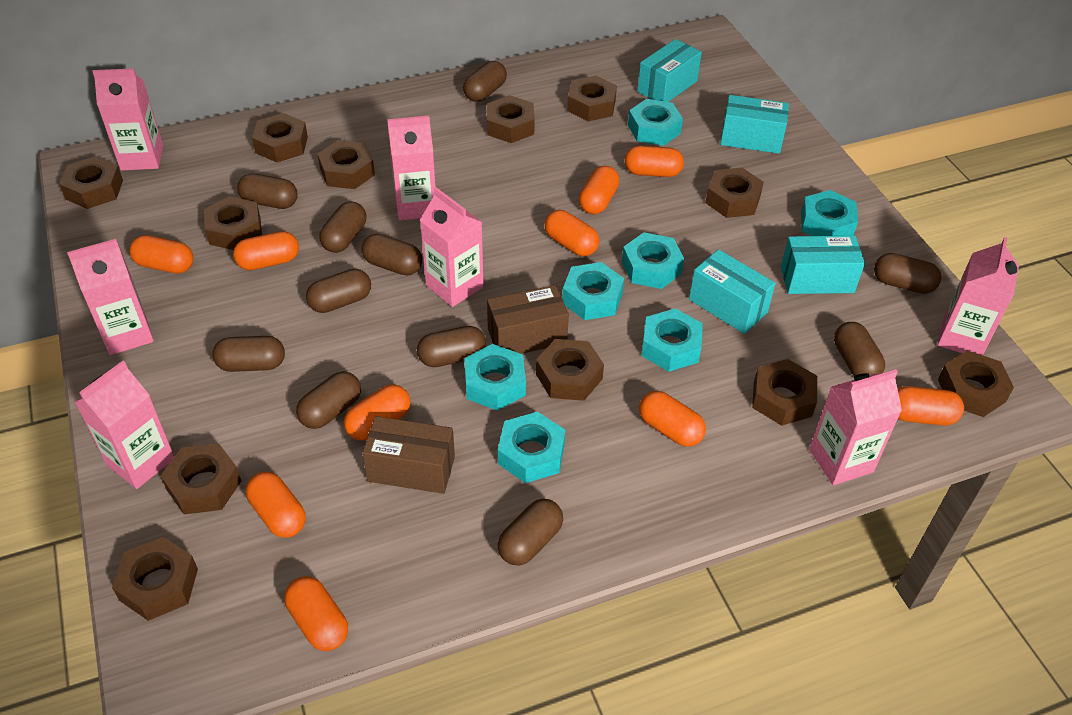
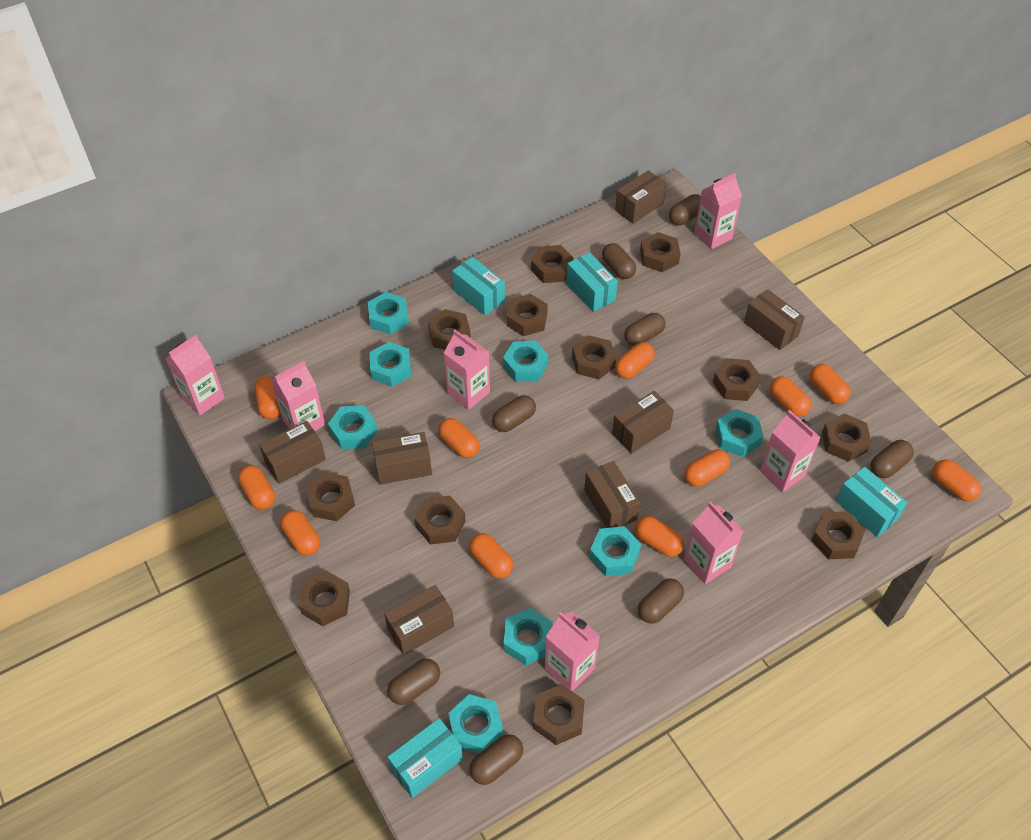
brown box: [362,416,455,494] [487,285,569,354] = 2 -> [259,421,326,484] [372,432,432,485] [384,585,454,655] [584,461,640,528] [612,391,674,453] [615,170,667,224] [744,289,805,350] = 7
brown capsule: [212,336,285,372] [237,173,298,209] [296,371,361,429] [306,269,371,313] [319,201,366,253] [362,234,422,276] [417,326,486,367] [463,61,507,102] [498,499,563,565] [834,322,885,376] [874,253,941,294] = 11 -> [387,659,440,705] [469,734,523,785] [492,395,536,432] [602,243,636,279] [624,313,665,346] [638,578,684,624] [669,194,701,225] [871,440,914,478] = 8
orange capsule: [129,235,193,274] [233,231,299,270] [246,472,306,538] [284,576,348,651] [344,384,410,441] [545,210,599,256] [579,166,620,214] [625,146,684,177] [639,391,706,447] [898,386,964,425] = 10 -> [238,465,275,510] [254,376,280,419] [281,510,320,556] [438,418,480,458] [469,533,513,579] [615,342,655,379] [635,516,684,557] [684,450,730,487] [769,376,811,416] [809,364,851,404] [932,459,981,501] = 11
turquoise nut: [464,344,526,411] [498,412,565,483] [562,262,624,320] [622,232,684,289] [628,99,683,146] [641,308,703,372] [801,190,858,236] = 7 -> [328,405,377,449] [368,292,409,335] [370,342,411,387] [448,694,503,753] [503,341,549,382] [504,608,552,665] [589,526,641,576] [716,409,763,457] = 8

